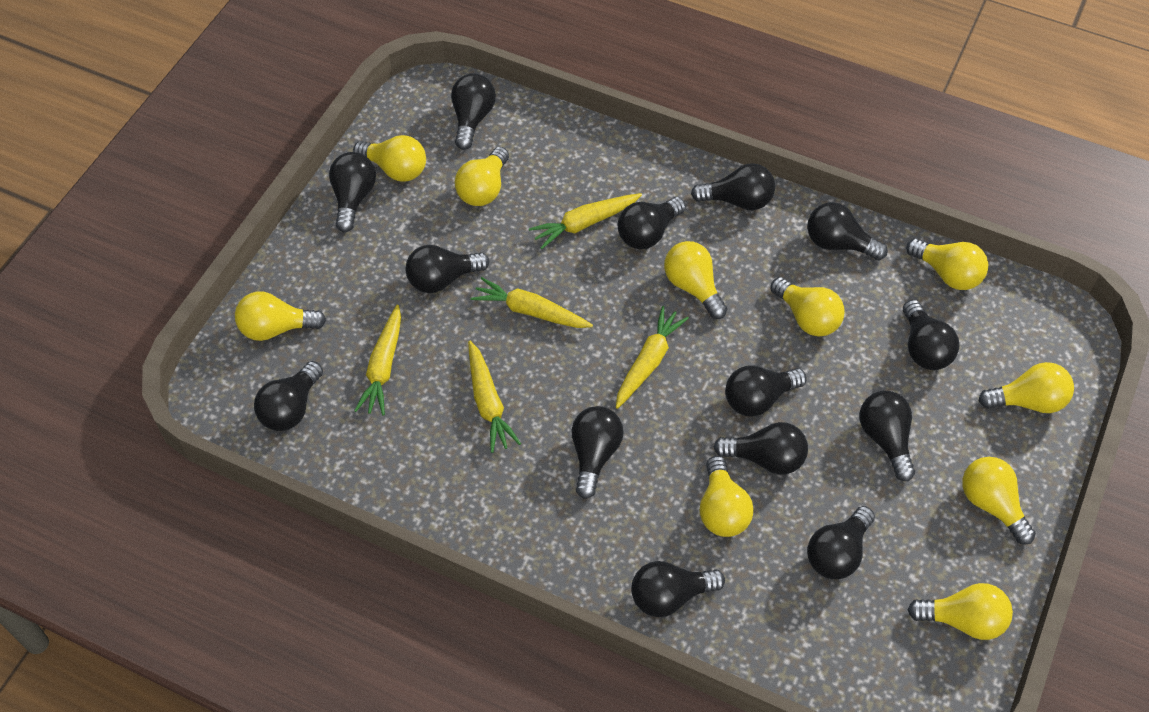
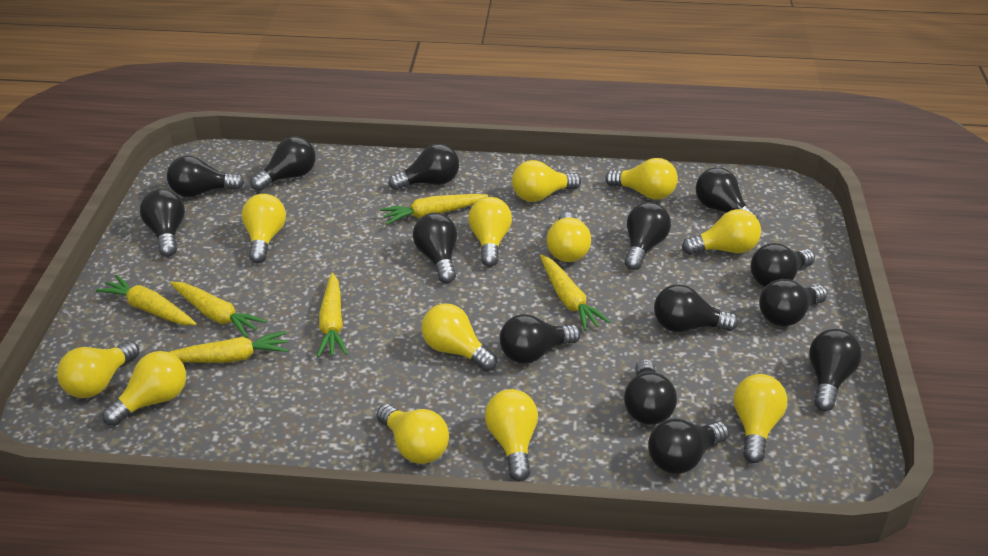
yellow carrot: [354,305,401,415] [468,341,521,453] [471,277,593,328] [529,193,642,249] [616,306,689,409] = 5 -> [96,275,197,325] [169,331,289,363] [170,282,267,338] [317,273,347,357] [380,194,488,225] [540,255,610,331] = 6
yellow light bulb: [235,291,326,341] [353,135,426,182] [455,147,509,206] [664,241,727,319] [700,456,754,537] [770,277,845,337] [906,238,988,290] [908,583,1013,640] [962,457,1036,545] [979,362,1074,413] = 10 -> [57,341,139,398] [102,351,186,426] [242,194,286,263] [376,404,449,464] [421,304,497,371] [468,197,512,267] [485,389,538,481] [512,160,581,202] [547,212,591,262] [605,158,678,199] [682,209,761,255] [734,374,788,463] = 12

